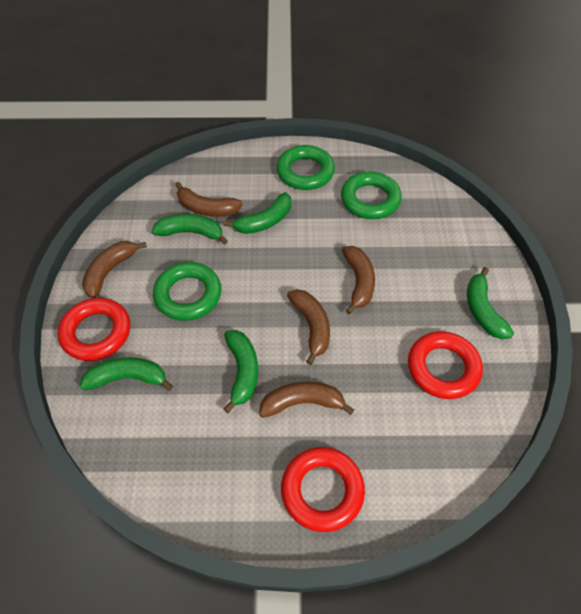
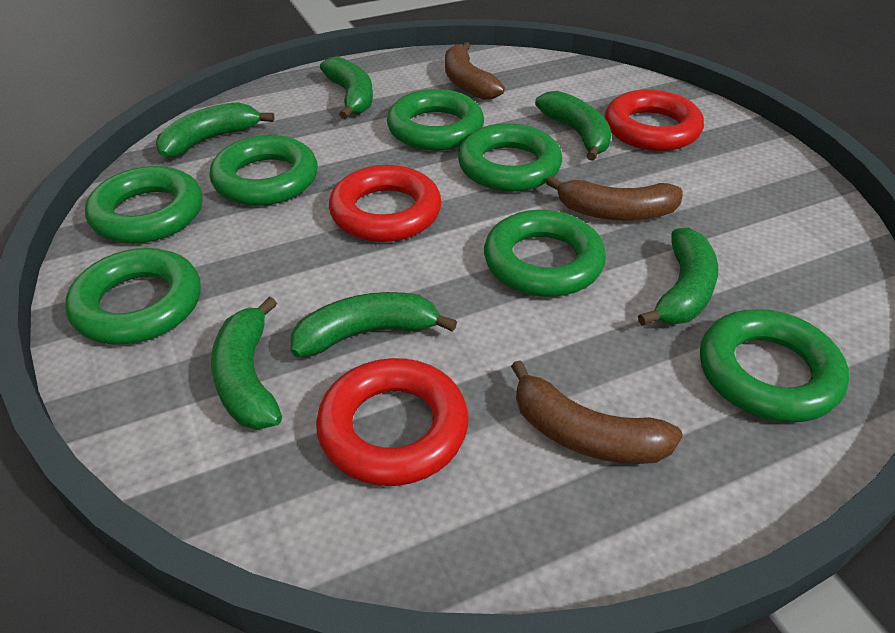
brown banana: [82,241,147,298] [175,182,243,217] [259,381,354,418] [287,289,330,365] [342,246,375,314] = 5 -> [445,42,505,100] [511,360,683,464] [546,176,683,220] = 3
green banana: [80,357,173,391] [152,214,228,245] [224,192,291,234] [224,330,258,413] [467,267,514,339] = 5 -> [156,102,274,158] [211,297,282,430] [291,292,457,357] [320,56,373,119] [535,91,612,161] [638,228,718,326] = 6
green ring: [153,262,221,321] [277,145,335,190] [341,171,402,219] = 3 -> [65,248,201,345] [85,166,203,243] [209,135,318,206] [387,89,484,151] [458,123,562,192] [484,210,606,297] [700,309,849,423] = 7

